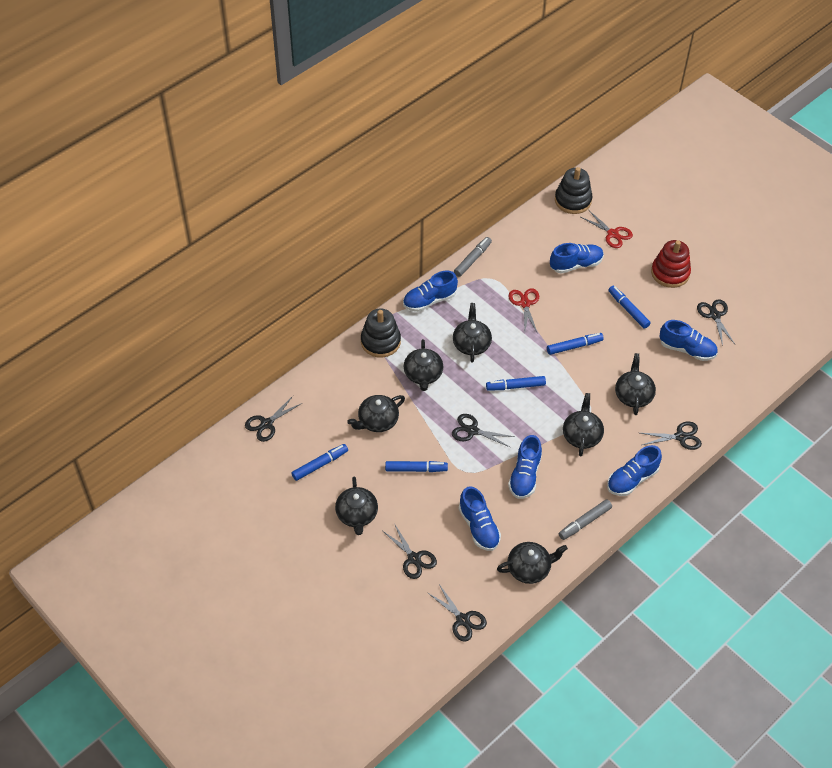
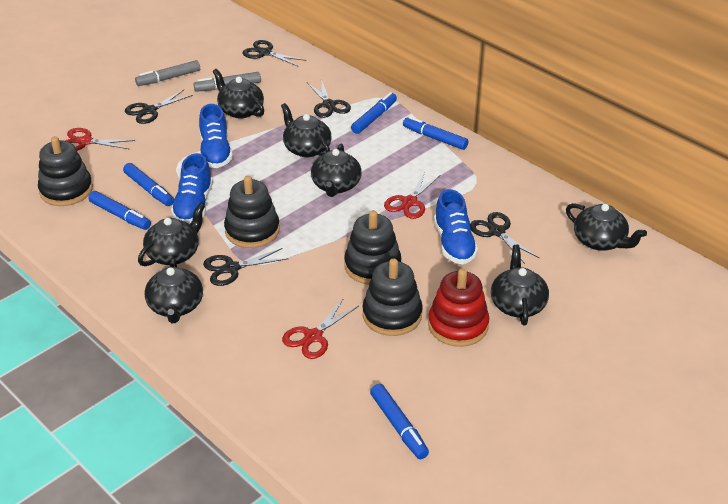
black scissors: [245,396,302,442] [383,523,437,579] [427,584,487,642] [452,414,515,448] [640,422,702,450] [697,299,735,346] = 6 -> [125,90,193,124] [203,248,288,286] [242,40,306,66] [307,79,351,118] [470,212,539,264] = 5
black stacking toy: [361,308,401,358] [555,167,593,214] = 2 -> [38,136,93,206] [224,176,280,248] [344,210,401,285] [362,258,423,336] = 4
blue shoe: [403,270,458,312] [459,486,501,551] [508,435,542,499] [550,243,604,274] [607,445,662,496] [660,320,718,361] = 6 -> [171,153,213,223] [199,104,233,168] [434,189,478,264] = 3
red scissors: [508,288,539,334] [581,211,633,248] = 2 -> [65,128,135,151] [282,298,359,359] [384,172,440,219] = 3

